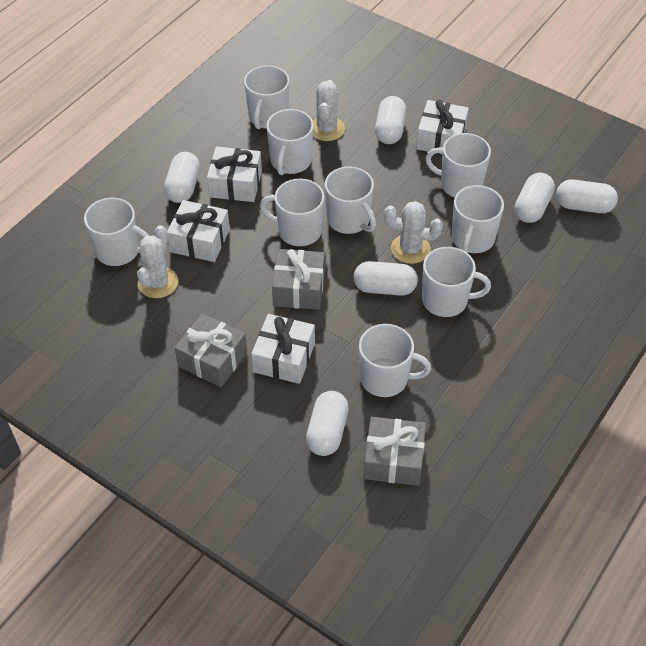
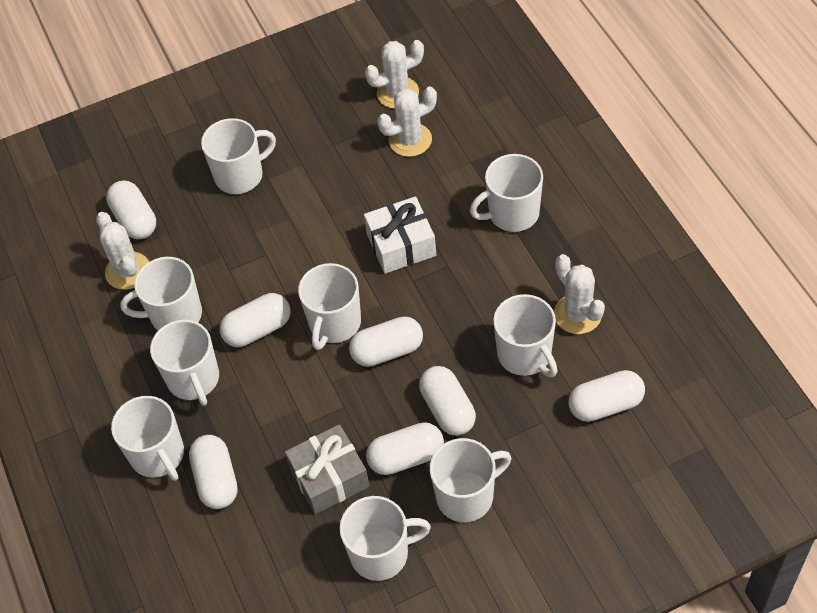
grey gift: [175,313,247,387] [272,249,325,310] [364,417,426,486] = 3 -> [285,424,369,514] = 1
white cactus: [137,225,178,298] [313,80,345,141] [384,201,443,264] = 3 -> [96,212,149,290] [365,40,424,109] [377,87,437,157] [554,254,605,334] = 4
white capsule: [164,152,200,203] [306,391,349,456] [354,261,418,296] [375,96,406,144] [514,173,555,223] [556,179,618,213] = 6 -> [106,180,156,239] [189,435,238,509] [220,293,290,347] [349,316,423,367] [366,422,444,475] [419,366,476,436] [568,370,645,422] = 7
white gift: [167,200,230,262] [207,147,262,202] [251,314,315,384] [416,100,469,154] = 4 -> [364,197,436,274] = 1

